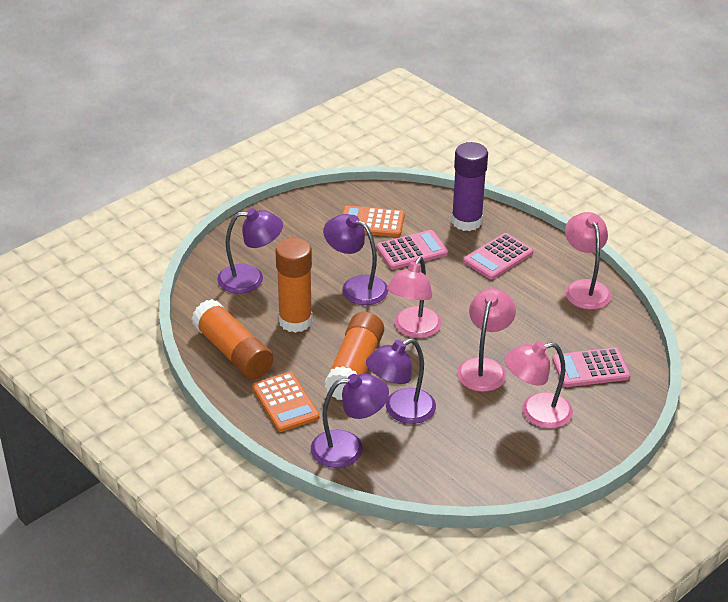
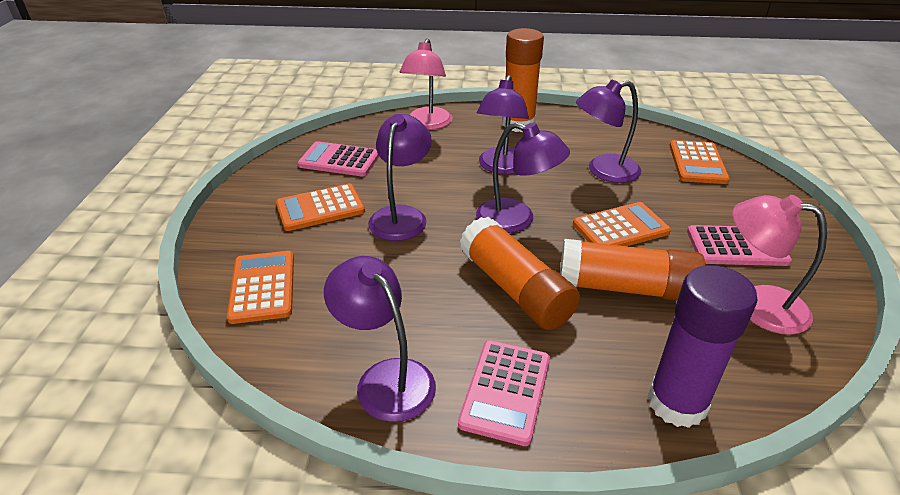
orange calculator: [252,372,320,432] [342,206,405,237] = 2 -> [227,251,294,324] [276,183,365,231] [573,202,671,246] [669,140,730,184] = 4
pink lamp: [387,257,442,338] [457,288,516,392] [504,341,573,429] [565,212,612,310] = 4 -> [399,38,452,130] [732,195,827,335] = 2
purple lamp: [217,208,283,294] [311,374,389,468] [323,214,388,305] [366,338,436,424] = 4 -> [324,256,436,422] [368,114,432,241] [476,122,570,233] [477,75,529,175] [576,80,641,183] = 5

